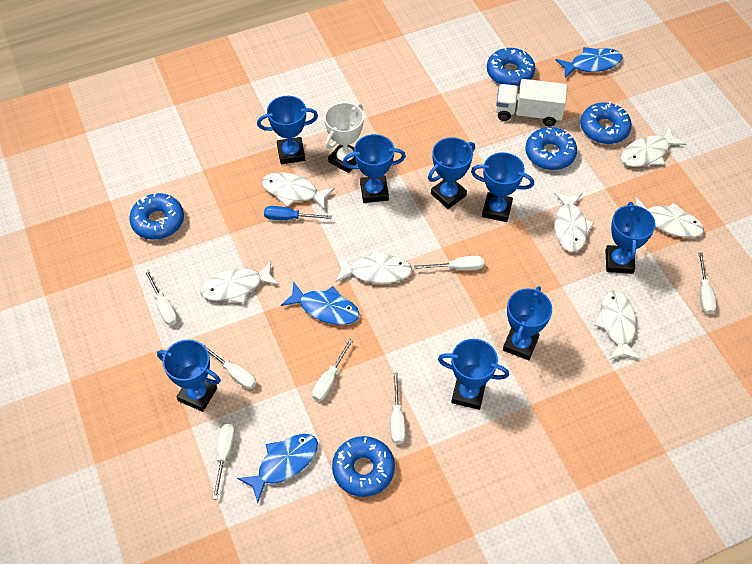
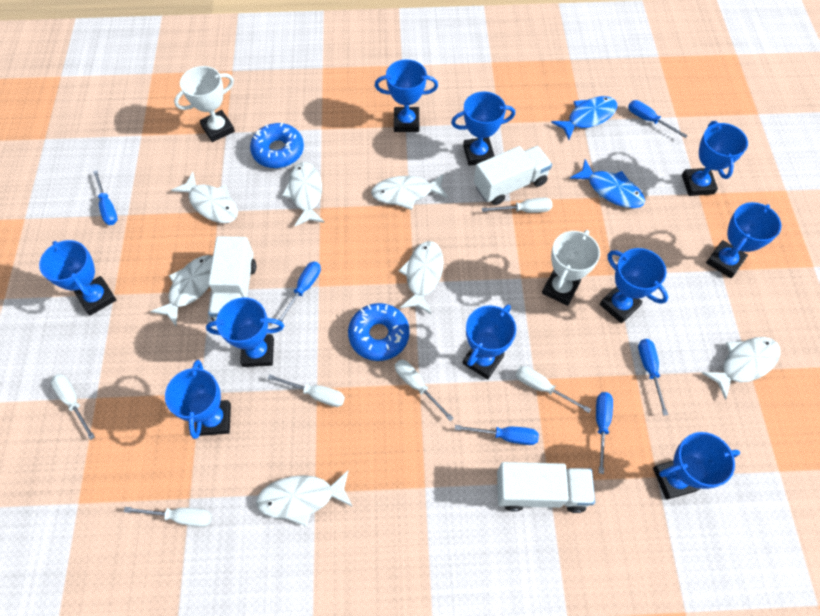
blue donut: [129,193,184,240] [332,436,395,497] [487,47,535,86] [525,127,577,170] [580,101,632,144] = 5 -> [250,122,304,168] [348,303,410,361] = 2
blue fish: [237,434,318,503] [281,281,359,325] [556,47,623,78] = 3 -> [551,96,617,140] [570,160,645,208] = 2
blue screwdriver: [264,206,332,220] = 1 -> [93,170,118,225] [278,262,321,322] [455,425,539,445] [596,392,613,474] [628,100,688,138] [638,339,668,416] = 6
blue trophy: [157,340,221,412] [257,96,318,164] [343,134,406,203] [428,137,475,209] [438,339,509,410] [471,152,534,222] [503,286,552,360] [605,202,656,274] = 8 -> [39,240,116,315] [165,360,231,439] [206,297,284,367] [375,59,438,132] [451,92,515,166] [463,305,516,379] [599,248,668,323] [653,432,740,500] [682,121,748,196] [706,202,781,278] = 10
white screwdriver: [144,269,178,325] [201,342,256,389] [212,424,235,499] [312,339,353,401] [391,373,405,444] [414,256,484,271] [698,252,716,314] = 7 -> [51,374,95,440] [124,507,212,527] [268,374,345,407] [395,359,454,421] [482,198,552,213] [515,366,591,413] = 6
white trophy: [324,102,364,173] = 1 -> [174,66,235,142] [542,230,600,306] = 2
white truck: [496,79,567,126] = 1 -> [208,236,256,321] [474,146,552,205] [497,462,595,513] = 3

